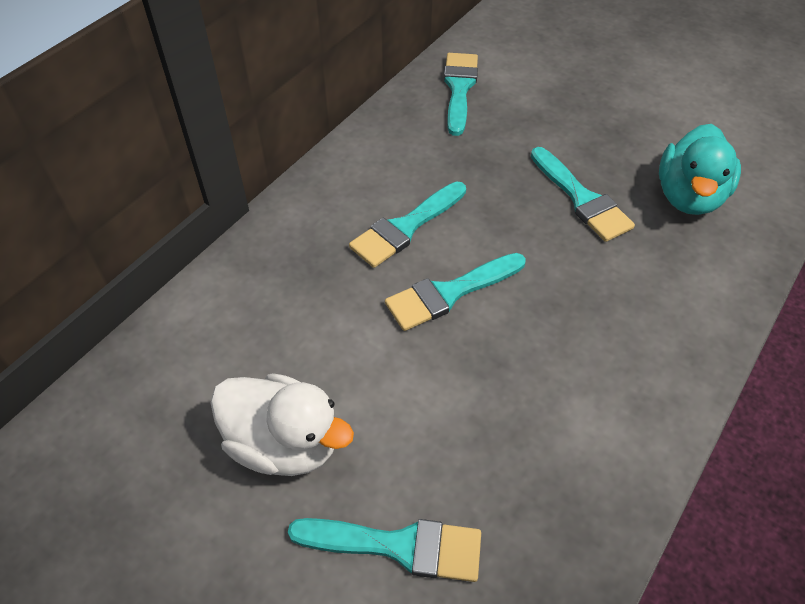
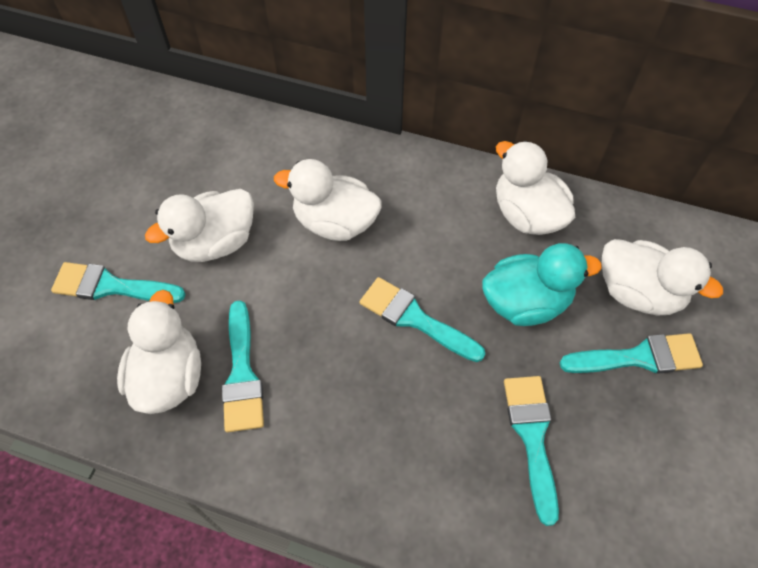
white duck: [211,373,354,476] = 1 -> [117,290,201,414] [145,189,254,262] [274,159,382,241] [496,141,575,235] [602,239,723,316] = 5

